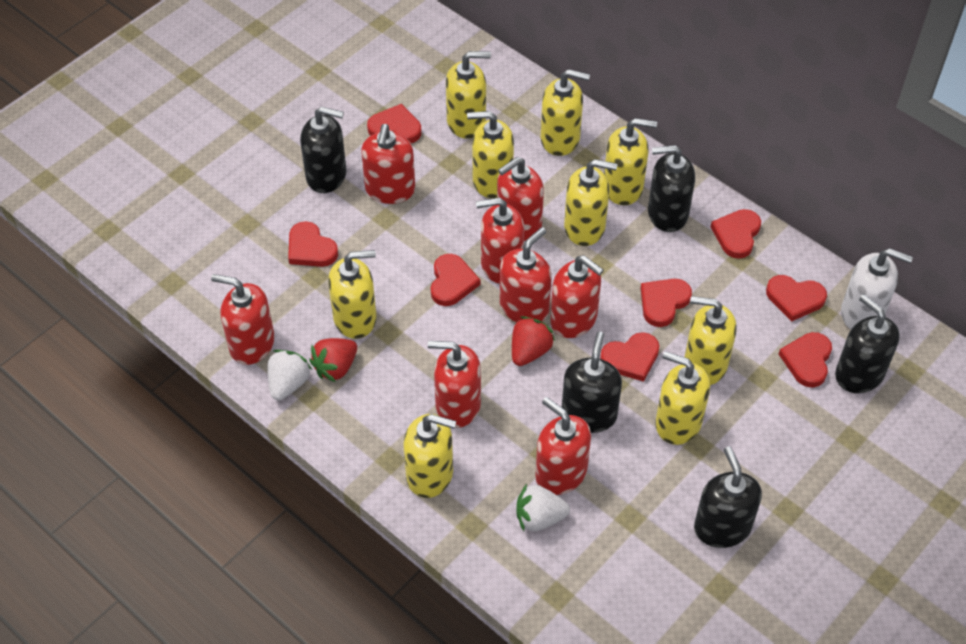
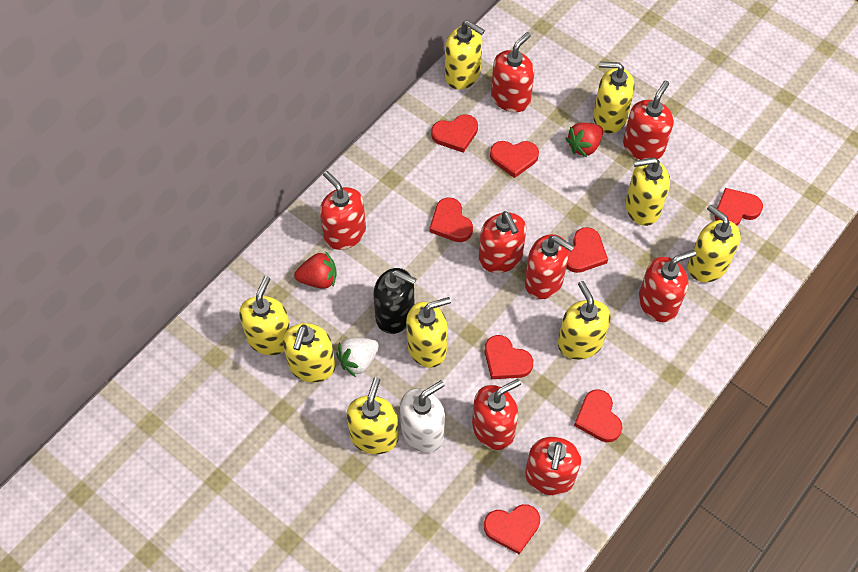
black soap dispenser: [300,107,346,193] [562,331,622,433] [648,145,695,232] [694,446,762,548] [835,294,900,393] = 5 -> [373,268,416,334] = 1
white strawberry: [267,350,312,400] [516,484,570,531] = 2 -> [336,338,379,377] = 1

